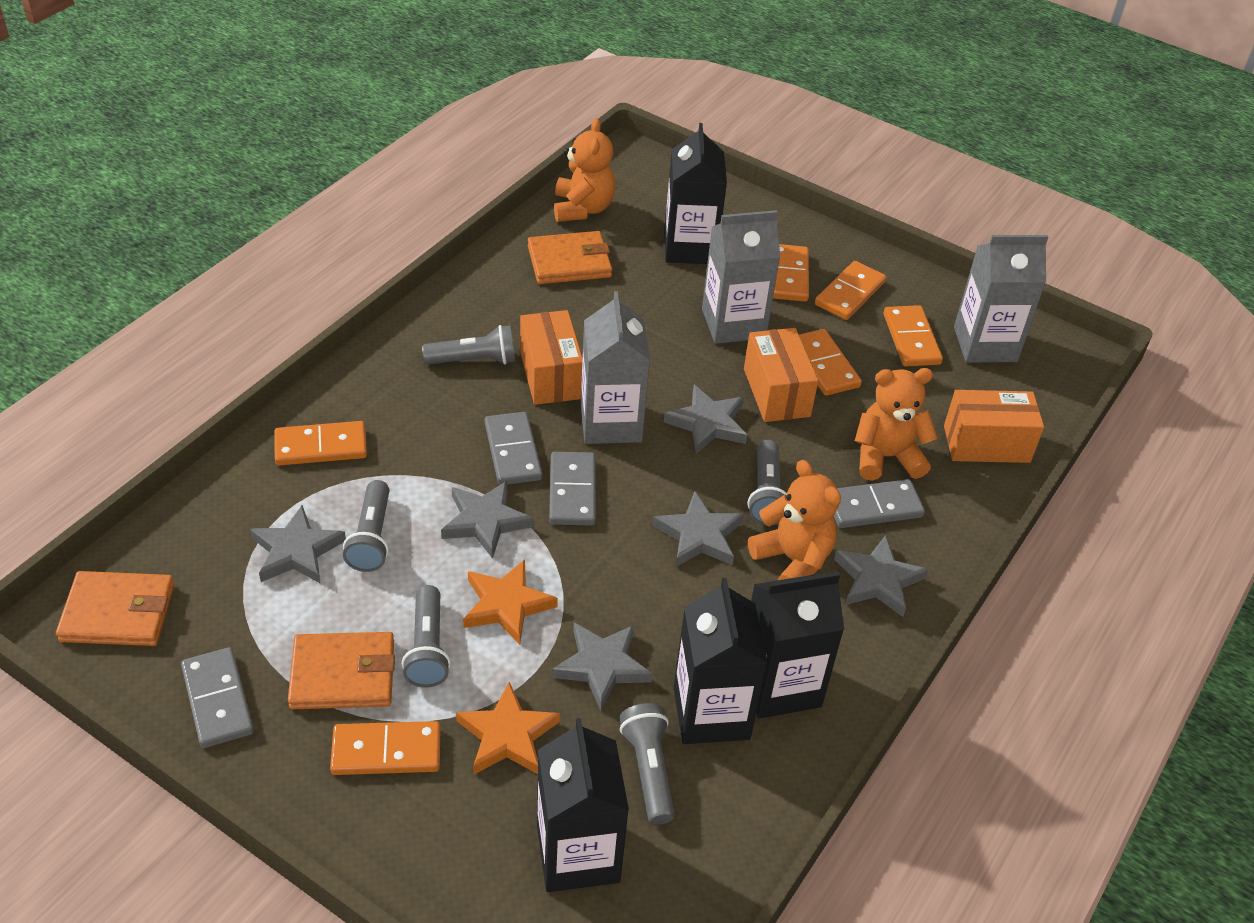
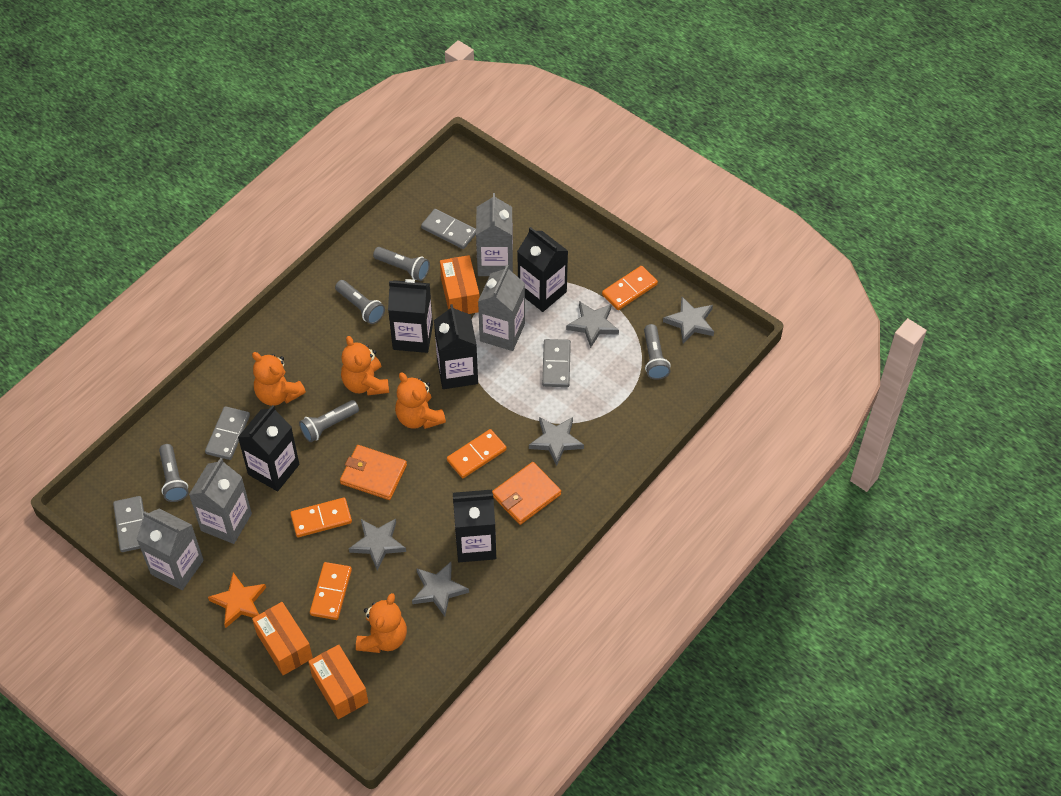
black carton: [537,718,629,892] [664,123,727,264] [674,578,768,744] [751,572,844,718] = 4 -> [238,405,299,491] [388,279,433,353] [434,304,478,389] [453,490,496,562] [517,227,568,312] = 5
grey carton: [581,291,650,444] [702,210,780,344] [954,235,1048,363] = 3 -> [137,508,204,590] [189,458,252,544] [476,193,513,276] [478,265,525,351] = 4
grey star: [250,505,346,584] [441,481,533,559] [552,622,653,711] [652,491,744,567] [664,385,747,454] [834,535,929,617] = 6 -> [349,518,406,570] [412,562,469,616] [529,417,584,466] [566,301,619,348] [663,297,714,343] = 5
orange domino: [274,421,367,466] [330,721,441,775] [773,244,809,302] [799,329,862,396] [815,261,886,320] [883,305,943,367] = 6 -> [290,498,352,537] [310,562,352,620] [447,429,507,478] [602,266,658,310] = 4
orange star: [456,682,560,774] [463,559,558,645] = 2 -> [208,573,266,628] = 1
orange teddy bear: [554,118,616,222] [748,460,841,580] [855,368,938,481] = 3 -> [252,352,306,406] [341,336,389,395] [356,593,407,653] [395,372,446,429] = 4
orange wallet: [56,571,174,646] [288,632,395,709] [528,231,612,284] = 3 -> [340,445,407,500] [492,462,561,525] = 2

